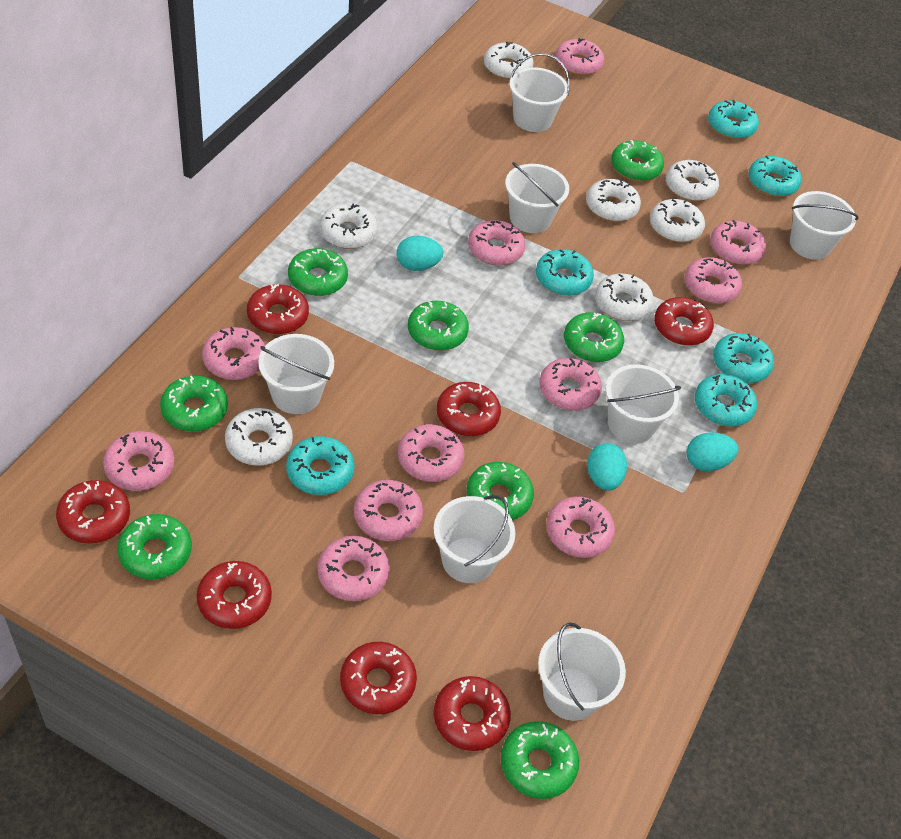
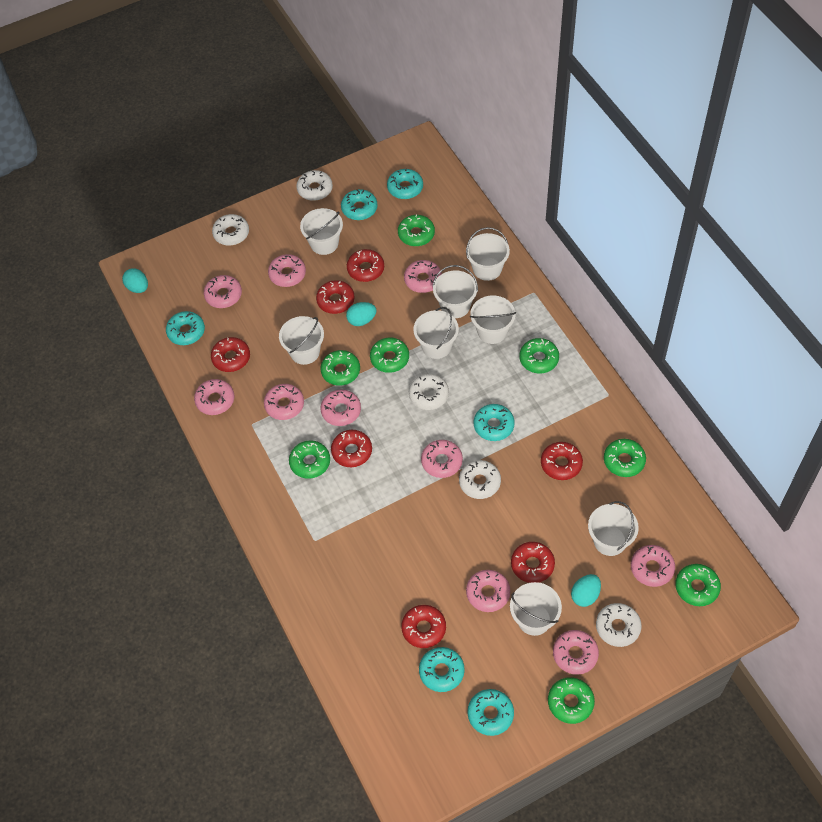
pink donut: [103,431,174,491] [202,327,265,380] [317,536,390,601] [354,480,423,541] [398,424,464,482] [468,220,525,265] [539,358,602,411] [546,496,615,558] [555,38,604,76] [685,257,742,303] [710,220,766,265] = 11 -> [194,379,234,415] [204,275,242,308] [264,384,304,420] [268,254,306,287] [320,390,361,426] [404,260,442,293] [421,440,463,478] [466,570,510,612] [553,630,599,675] [631,545,675,587] = 10
white bucket: [258,334,334,414] [434,495,515,583] [505,162,569,233] [509,53,570,132] [538,623,626,721] [606,364,681,444] [790,191,859,260] = 7 -> [279,316,324,365] [300,208,343,255] [413,307,459,359] [432,265,478,318] [466,227,510,281] [470,296,516,344] [510,582,562,636] [588,501,639,556] = 8
white donut: [225,408,293,466] [320,203,377,249] [484,42,534,80] [586,179,641,222] [595,274,654,321] [650,199,705,242] [666,160,719,201] = 7 -> [212,214,249,246] [296,170,333,201] [409,374,449,410] [459,460,501,499] [596,603,642,647] = 5

